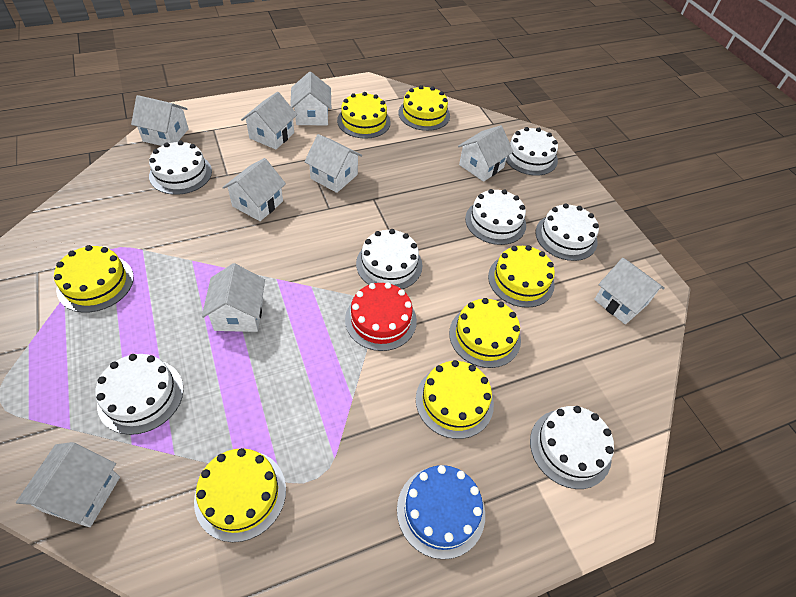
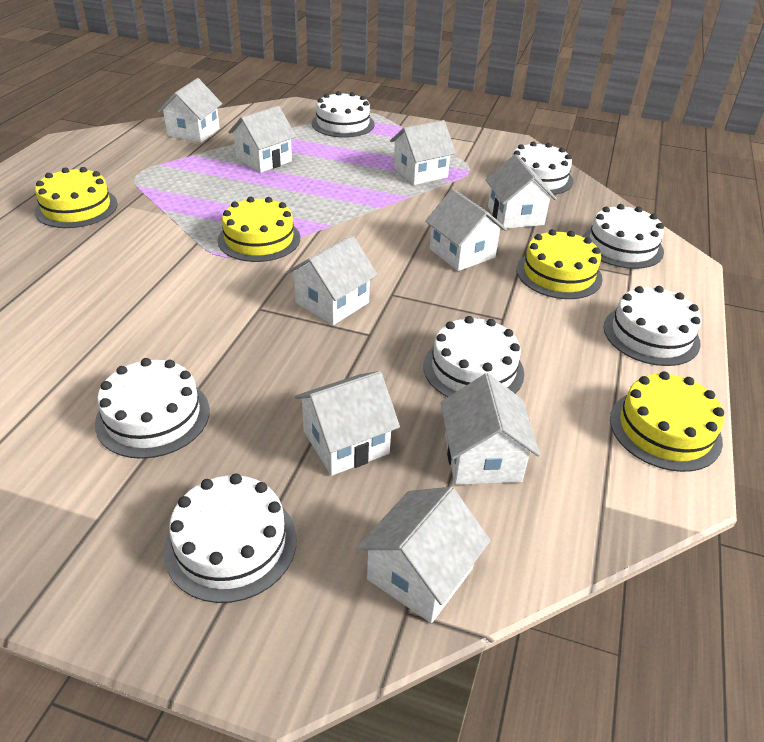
blue cake: [397,465,485,559] = 1 -> none = 0
red cake: [345,282,417,351] = 1 -> none = 0
yellow cake: [54,245,134,312] [194,448,286,542] [337,92,391,139] [398,85,450,131] [416,360,494,439] [449,298,521,368] [488,245,555,308] = 7 -> [35,167,118,228] [218,197,300,262] [517,229,603,299] [610,371,724,472] = 4

